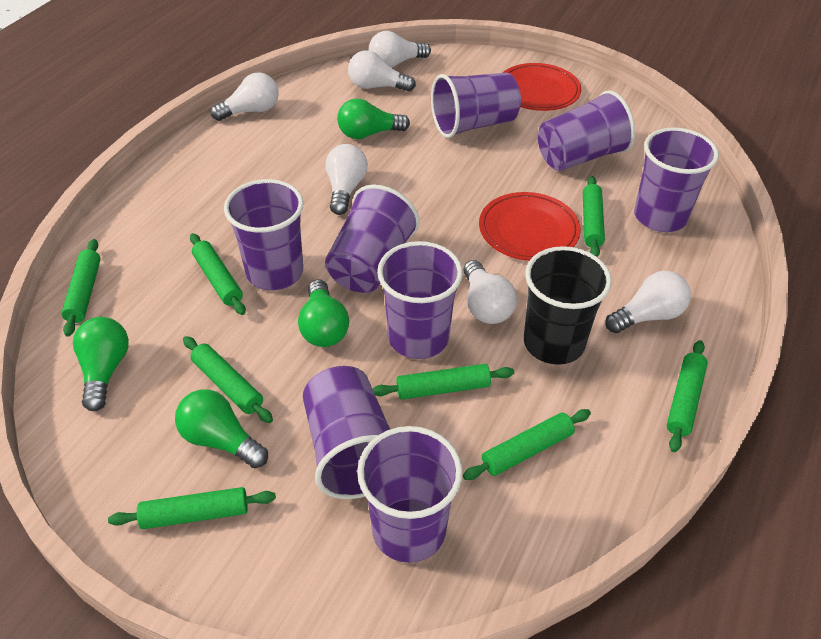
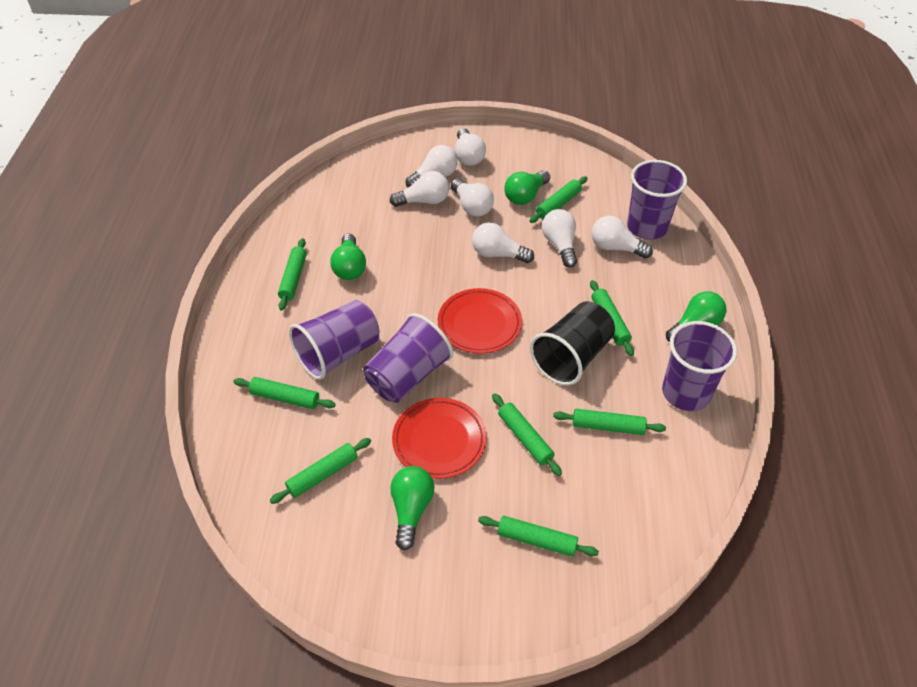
purple cup: [224,179,304,290] [303,366,390,499] [325,184,420,293] [357,426,463,563] [377,241,463,359] [431,73,521,138] [538,90,635,171] [634,127,719,232] = 8 -> [289,300,379,380] [363,313,453,403] [627,160,687,240] [662,321,737,411] = 4
white light bulb: [211,72,279,121] [325,144,368,215] [348,50,416,92] [369,31,431,68] [463,260,517,324] [605,271,691,333] = 6 -> [390,171,449,207] [406,145,458,188] [451,178,494,217] [455,128,486,166] [472,222,534,263] [542,209,577,268] [591,215,653,259] = 7

